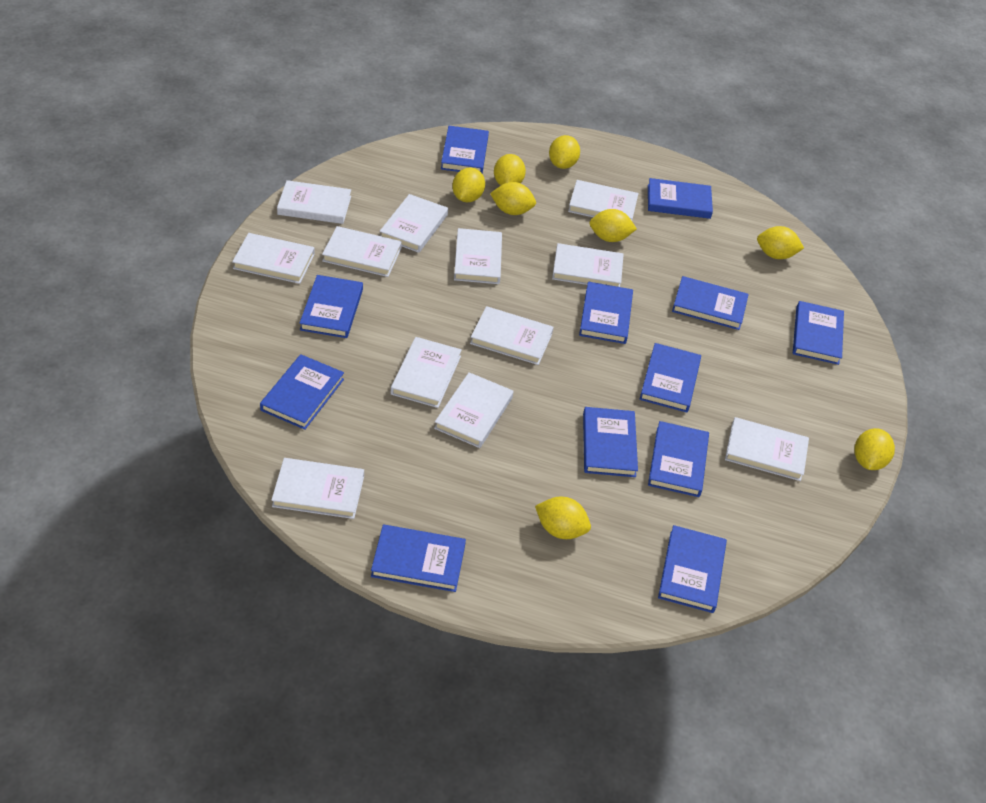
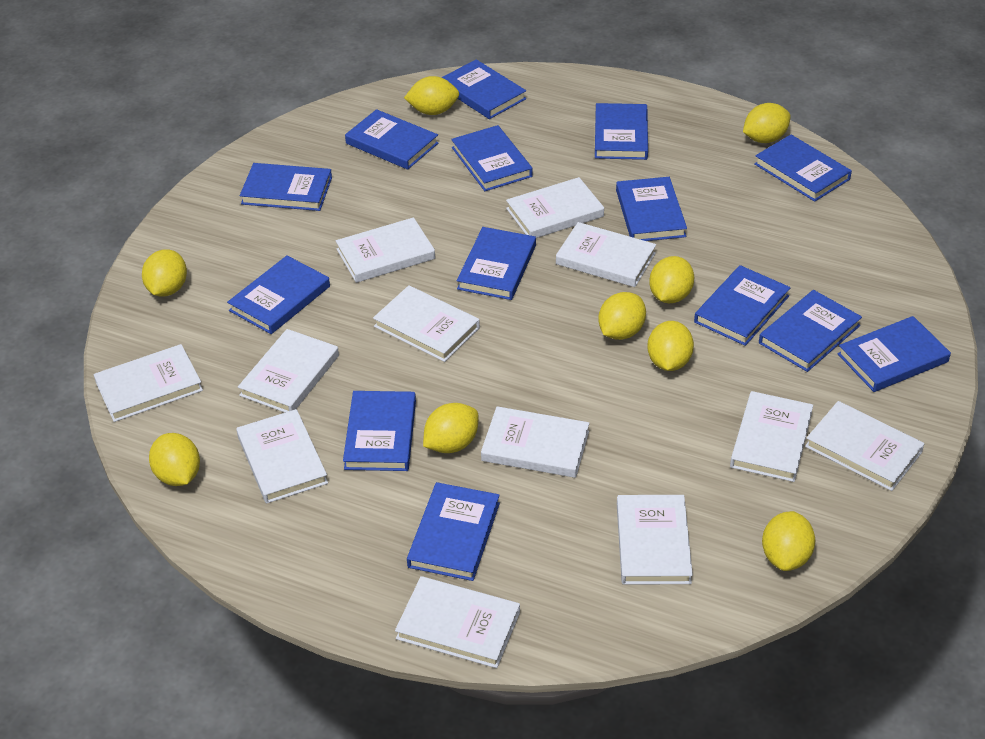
blue book: [260,354,344,430] [299,275,363,338] [371,525,466,592] [441,126,489,174] [579,282,633,344] [583,407,638,477] [640,343,701,413] [648,178,713,219] [648,421,709,497] [658,525,727,613] [672,276,749,330] [793,301,844,365] = 12 -> [227,256,330,334] [240,163,332,211] [343,391,416,471] [345,109,439,170] [407,482,500,581] [441,59,526,119] [451,125,533,191] [457,227,536,300] [595,103,648,160] [616,177,687,241] [694,265,791,346] [754,135,852,202] [759,290,862,372] [837,316,951,392] = 14
yellow lemon: [452,168,485,202] [490,182,536,215] [494,154,526,186] [535,497,591,539] [549,135,580,169] [589,209,637,242] [757,226,804,259] [854,428,895,470] = 8 -> [142,249,187,297] [149,433,200,486] [404,76,459,115] [423,403,478,453] [598,292,646,340] [647,321,694,371] [649,256,694,303] [743,103,791,143] [762,511,815,571] = 9

